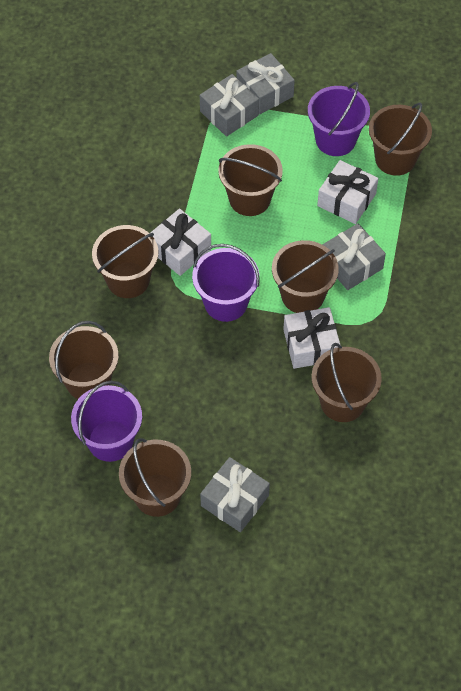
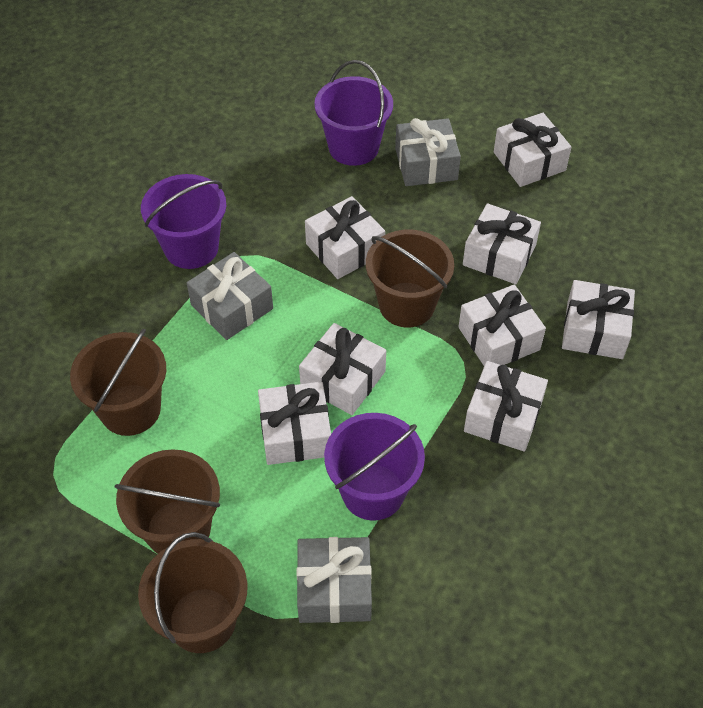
brown bucket: [49,321,119,399] [92,225,158,298] [119,438,191,517] [218,144,283,216] [272,240,339,313] [311,343,382,422] [369,102,432,176] = 7 -> [70,329,166,436] [115,449,220,554] [138,532,247,653] [366,230,454,327] = 4
grey gift: [200,74,259,137] [200,457,270,532] [236,53,295,114] [323,223,386,290] = 4 -> [187,252,273,340] [297,537,372,623] [395,118,461,186] = 3
white gift: [150,209,211,276] [283,307,340,369] [317,160,379,224] = 3 -> [258,382,331,465] [299,323,386,415] [305,196,385,279] [458,285,546,366] [463,203,541,284] [464,361,548,452] [494,113,571,187] [562,280,635,359] = 8

